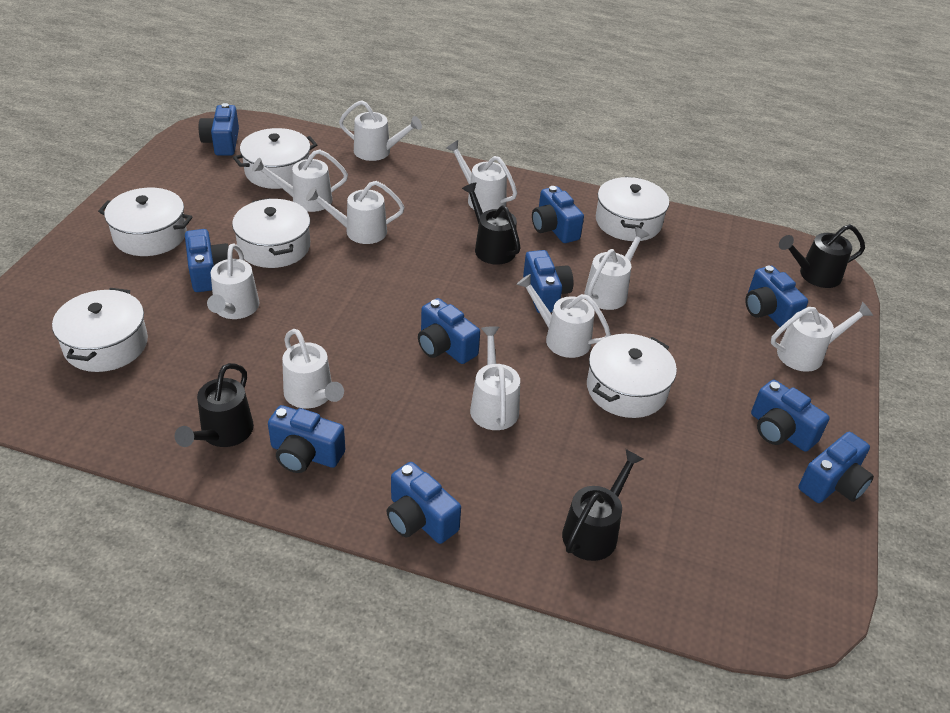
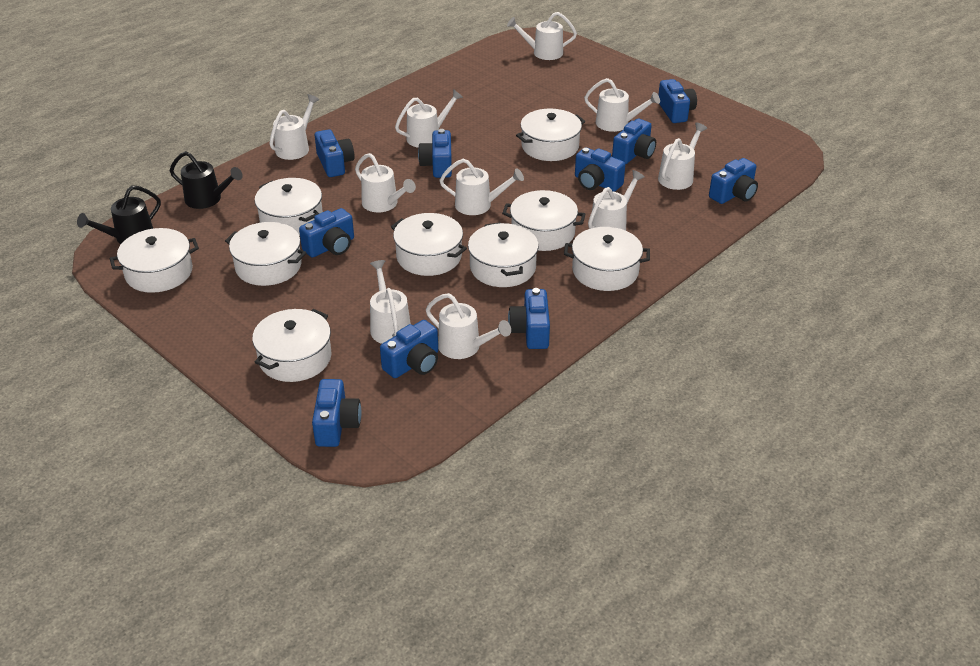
black watering can: [175,363,254,447] [462,182,521,265] [562,449,643,561] [779,224,865,288] = 4 -> [77,185,161,244] [170,151,243,209] = 2
white pot: [52,288,148,372] [98,188,192,256] [232,198,310,268] [233,128,317,189] [587,334,677,418] [596,176,669,241] = 6 -> [110,228,199,293] [225,222,306,286] [252,309,331,382] [255,178,323,236] [391,213,467,276] [468,222,539,287] [502,190,586,251] [516,109,585,161] [564,227,650,291] = 9

